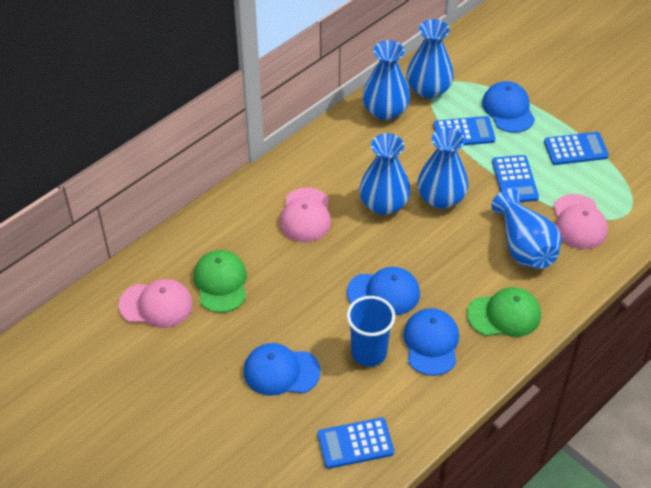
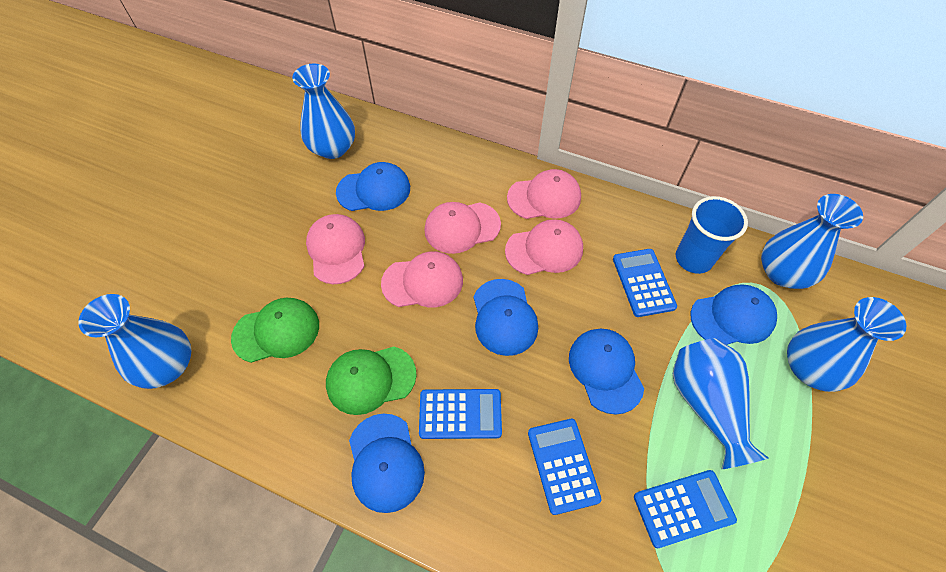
blue cap: [244,343,321,396] [347,267,420,315] [403,308,459,376] [482,81,535,133] = 4 -> [336,162,410,211] [349,413,425,513] [473,279,538,356] [569,329,644,414] [690,284,777,345] = 5
pink cap: [119,279,193,328] [280,187,331,242] [553,194,608,249] = 3 -> [306,214,365,284] [381,251,463,307] [424,202,501,254] [505,219,583,275] [507,169,581,219] = 5

